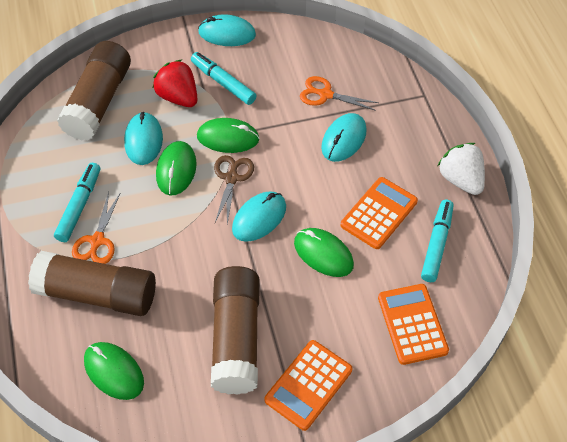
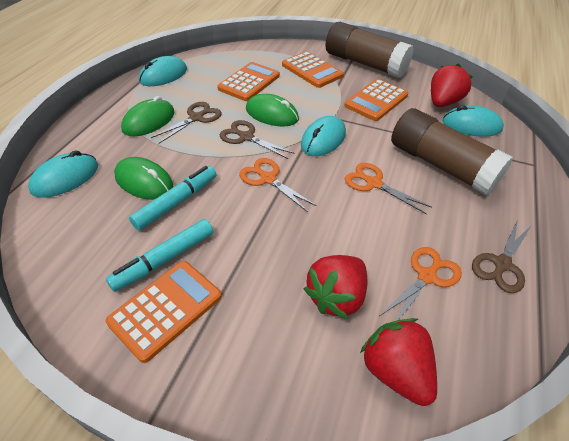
brown glue stick: [28,251,156,316] [57,41,131,140] [211,266,260,395] = 3 -> [325,22,414,78] [391,108,513,196] = 2
brown scissors: [214,155,254,224] = 1 -> [151,102,222,143] [220,120,295,159] [472,219,532,293] = 3
green mouse: [84,342,144,400] [156,141,197,196] [197,118,259,153] [294,228,354,277] = 4 -> [114,157,173,200] [121,96,174,136] [246,94,299,127] = 3
orange calculator: [264,340,353,431] [341,177,418,249] [378,284,449,365] = 3 -> [106,261,222,363] [217,62,280,101] [282,51,344,88] [344,79,408,121] = 4
orange scissors: [72,192,121,264] [300,76,379,111] = 2 -> [239,158,317,212] [345,163,432,214] [379,247,462,321] = 3
red strawberry: [153,60,197,107] = 1 -> [304,255,367,319] [360,318,437,406] [431,63,473,107] = 3
turquoise marker: [54,163,100,242] [191,52,256,105] [421,200,454,282] = 3 -> [106,219,213,292] [129,166,217,230] = 2
white strawberry: [438,143,485,195] = 1 -> none = 0

